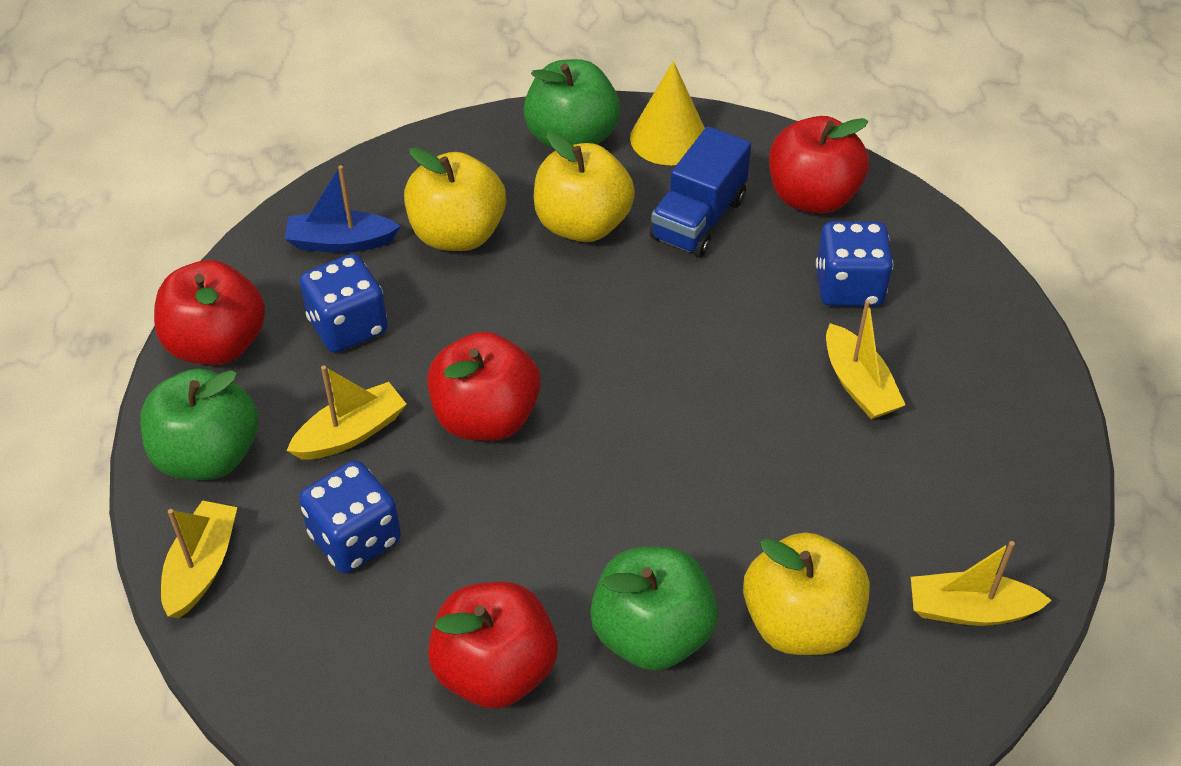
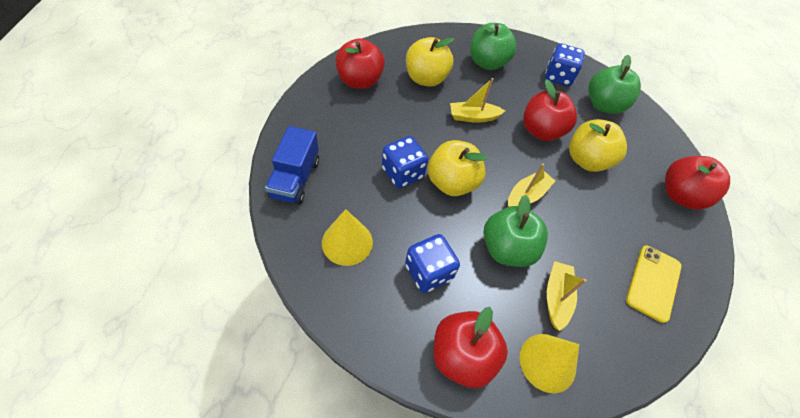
blue boat: [285,165,400,253] = 1 -> none = 0
yellow boat: [161,500,237,618] [287,366,407,460] [826,300,906,419] [911,541,1052,626] = 4 -> [450,78,505,123] [508,163,555,207] [547,261,587,331] = 3
yellow cone: [630,61,705,165] = 1 -> [322,209,373,266] [520,334,579,393] = 2
yellow phone: none = 0 -> [626,246,682,323] = 1

